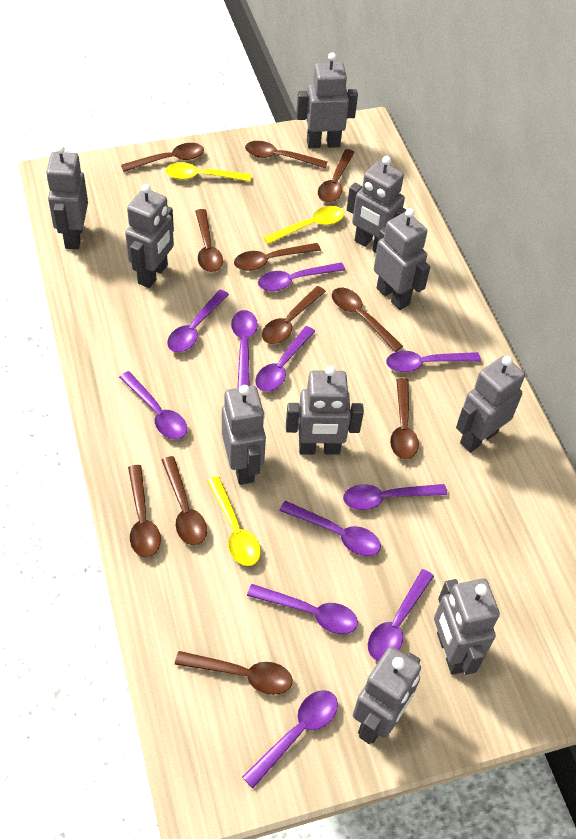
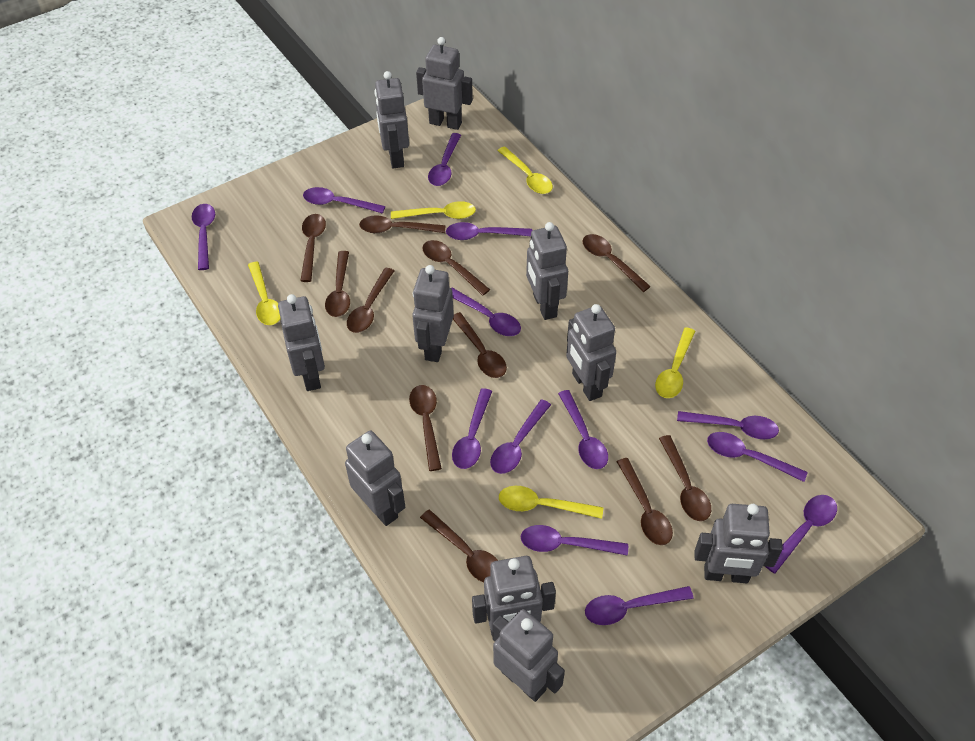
purple spoon: [119,371,187,439] [167,290,229,352] [231,310,258,388] [242,690,338,788] [247,584,358,634] [255,326,315,392] [258,262,345,291] [279,501,381,556] [343,484,447,510] [368,569,434,661] [386,351,481,372] = 11 -> [192,204,215,270] [303,187,385,214] [428,133,461,186] [446,222,532,240] [451,288,521,336] [452,388,492,469] [490,399,551,474] [521,525,628,556] [558,390,608,469] [585,586,694,625] [677,411,779,440] [707,432,808,482] [765,495,837,574] = 13
yellow spoon: [165,162,251,182] [207,476,261,566] [263,206,344,244] = 3 -> [248,262,281,325] [391,201,476,219] [498,147,553,194] [499,486,603,519] [655,327,695,398] = 5

